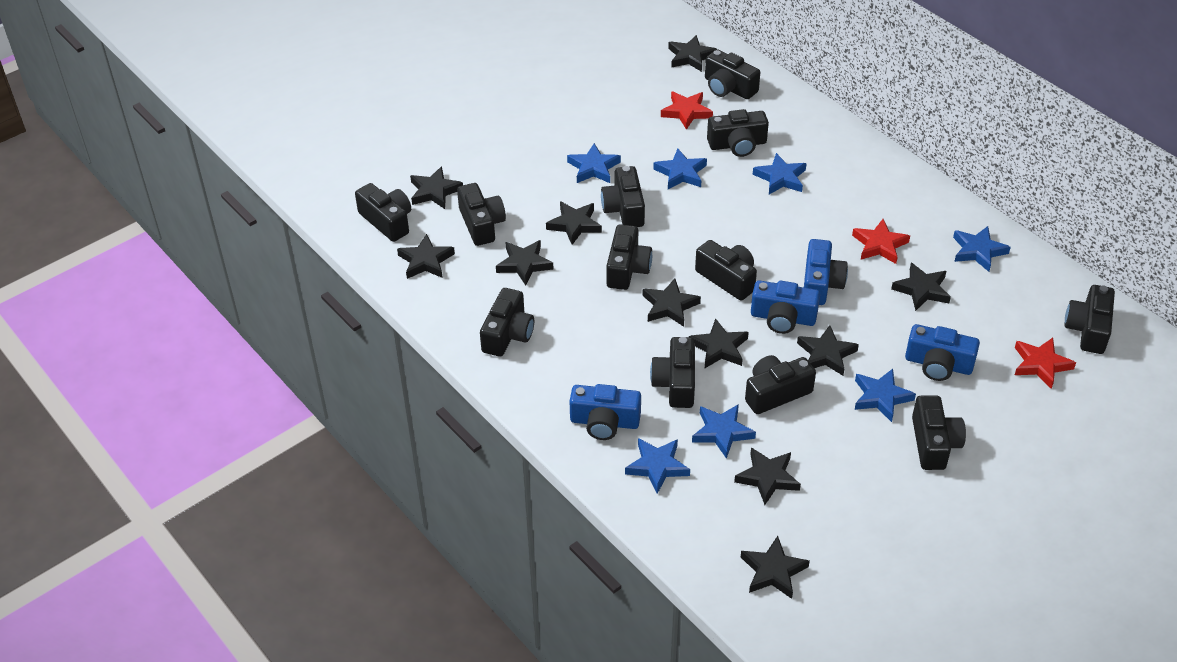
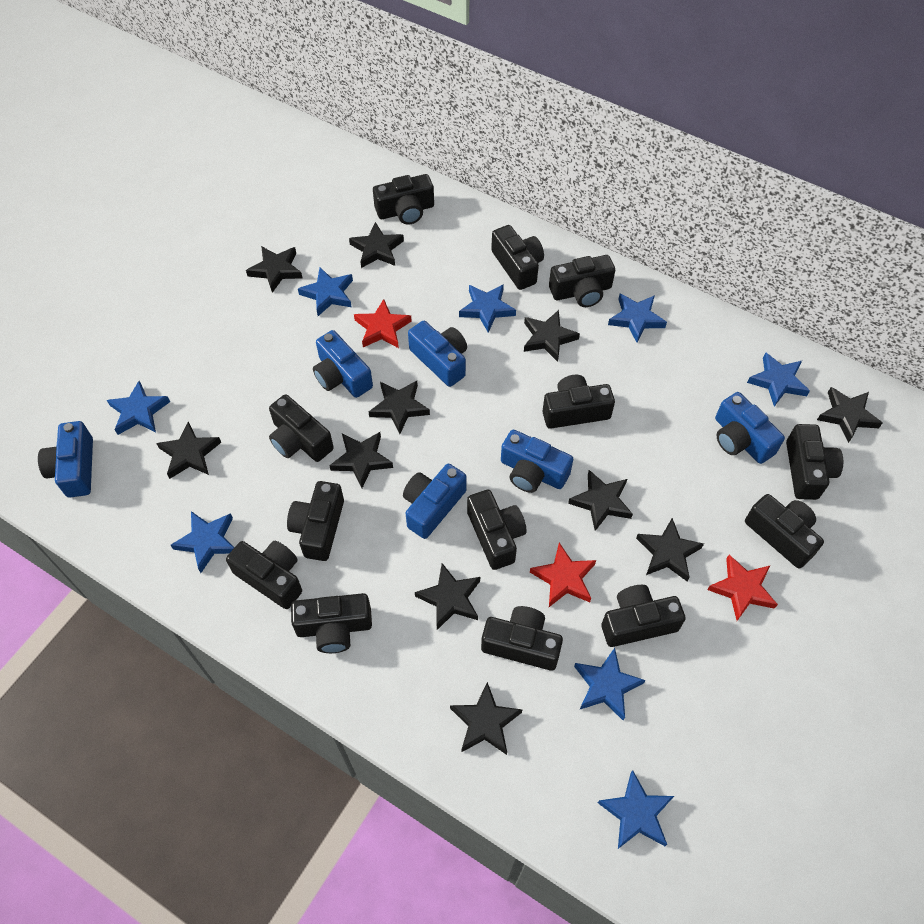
black camera: [355,183,411,242] [457,183,506,246] [480,288,534,357] [601,166,645,227] [606,224,652,290] [650,337,695,408] [695,240,757,300] [705,49,760,99] [707,109,769,157] [745,355,816,414] [912,396,966,470] [1064,285,1115,354] = 12 -> [226,541,302,609] [269,394,334,462] [287,481,344,561] [291,593,372,653] [373,174,434,225] [467,489,527,570] [481,606,563,671] [491,225,544,290] [542,375,615,429] [549,255,615,307] [601,585,685,647] [745,494,824,569] [786,424,843,500] = 13
blue camera: [569,384,641,440] [751,280,820,334] [804,239,848,305] [905,324,980,381] = 4 -> [38,421,93,498] [313,330,373,398] [403,464,467,539] [408,321,467,387] [501,430,573,493] [715,392,785,464] = 6
blue star: [567,143,621,183] [625,438,690,494] [653,148,707,189] [692,404,756,459] [753,153,807,195] [855,369,916,422] [953,226,1011,272] = 7 -> [107,381,170,435] [171,511,235,573] [298,267,353,316] [459,284,516,332] [574,648,645,721] [598,770,674,849] [608,294,667,342] [747,352,810,407] = 8

